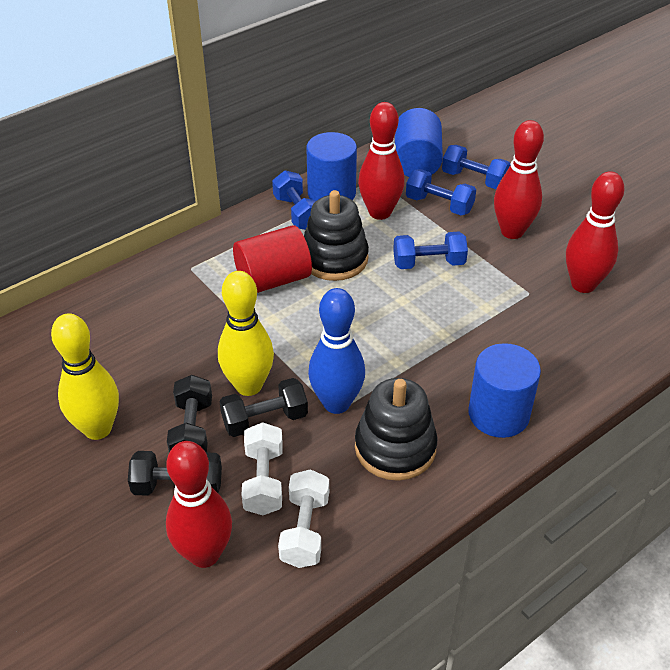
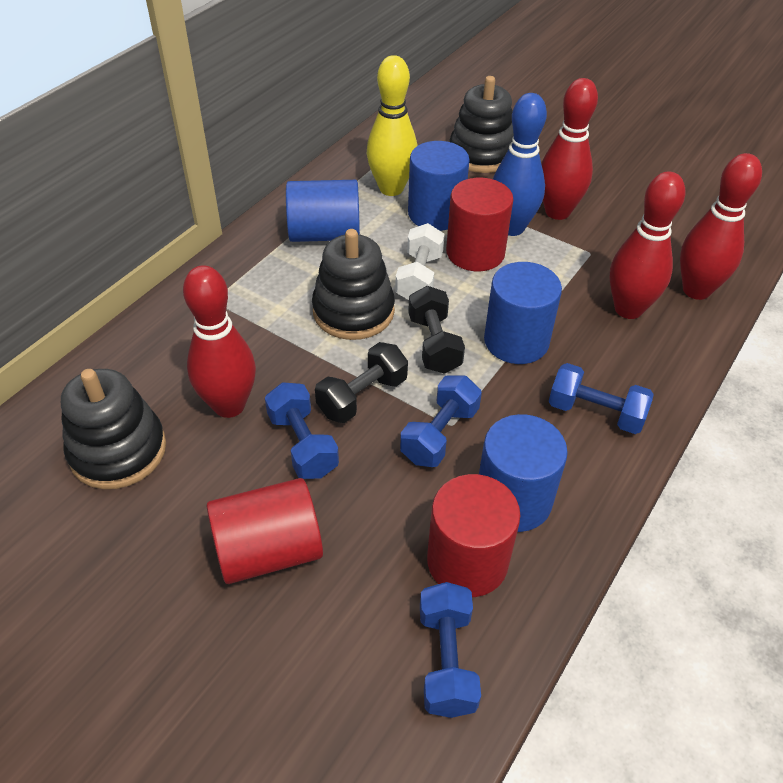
black dumbbell: [128,451,222,496] [167,375,212,453] [219,378,308,437] = 3 -> [315,342,408,423] [408,286,465,374] = 2
black stacking toy: [304,190,369,281] [355,378,438,481] = 2 -> [61,369,166,489] [312,229,395,340] [450,76,514,173] = 3
blue cylinder: [306,132,357,201] [395,108,443,177] [468,343,541,438] = 3 -> [286,180,360,242] [408,141,470,231] [479,414,568,532] [484,262,562,364] = 4
red cylinder: [233,225,312,293] = 1 -> [207,478,323,584] [427,474,521,597] [446,178,513,271] = 3
white dumbbell: [242,422,283,515] [278,469,329,568] = 2 -> [395,223,445,300] = 1
yellow bowling pin: [51,313,119,440] [218,271,274,396] = 2 -> [367,55,417,196] = 1

